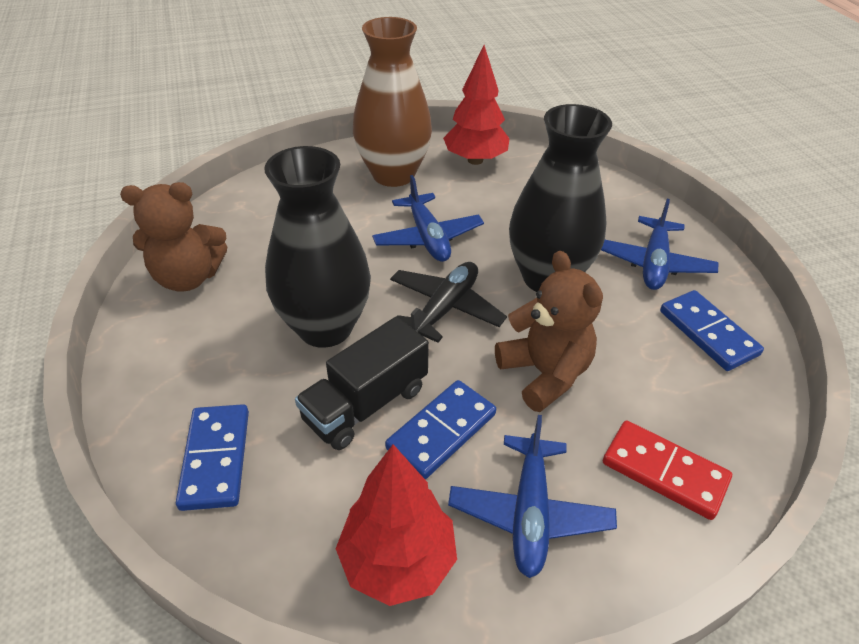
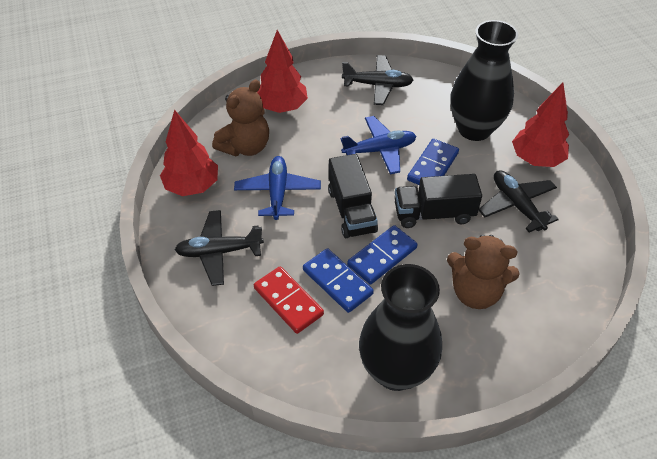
black plane: [390,262,507,343] = 1 -> [175,210,264,286] [342,55,413,105] [479,170,559,232] = 3
black truck: [295,317,429,450] = 1 -> [328,154,378,238] [395,174,482,228] = 2
blue plane: [372,175,484,262] [448,415,617,578] [601,199,718,290] = 3 -> [234,156,321,220] [341,116,416,174] = 2
brown vase: [353,17,432,187] = 1 -> none = 0
red tree: [336,444,457,606] [443,45,510,165] = 2 -> [160,109,218,196] [257,30,308,113] [512,83,569,167] = 3

